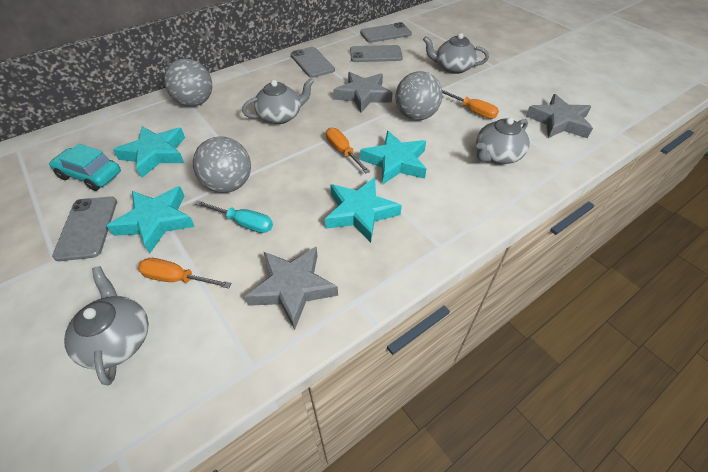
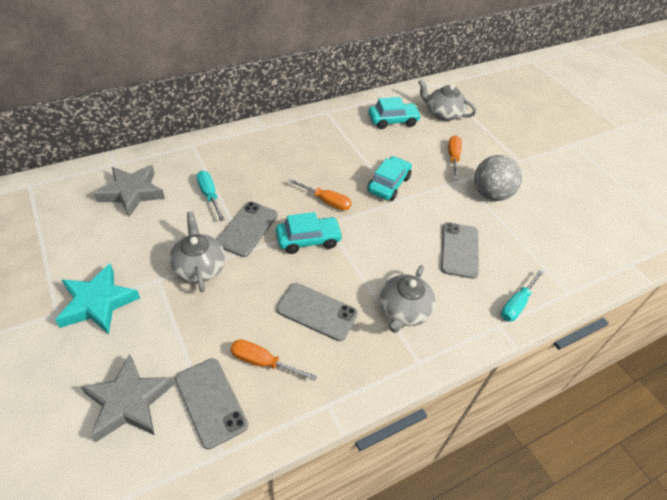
grey ball: [164,59,212,107] [193,136,251,193] [395,71,443,120] = 3 -> [474,155,522,201] = 1
grey star: [245,247,338,330] [333,72,392,113] [526,94,593,138] = 3 -> [81,354,175,443] [94,165,165,217] = 2
grey teapot: [64,266,148,385] [242,78,314,124] [423,33,489,74] [476,117,530,164] = 4 -> [169,211,225,292] [379,265,436,333] [418,79,476,121] = 3
turquoise car: [49,144,121,191] = 1 -> [276,212,343,254] [367,156,412,201] [368,97,421,129] = 3
turquoise screwdriver: [195,200,273,233] = 1 -> [196,171,225,221] [501,269,544,321] = 2
turquoise star: [107,186,195,253] [113,126,185,178] [325,177,402,243] [360,131,426,184] = 4 -> [55,264,140,334] = 1

